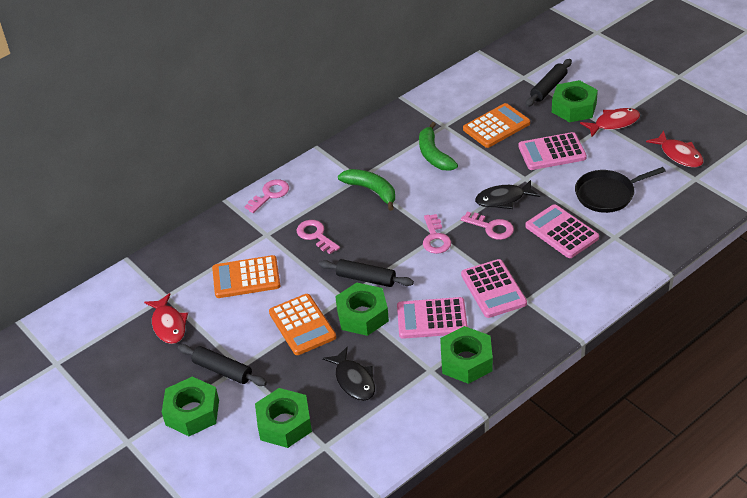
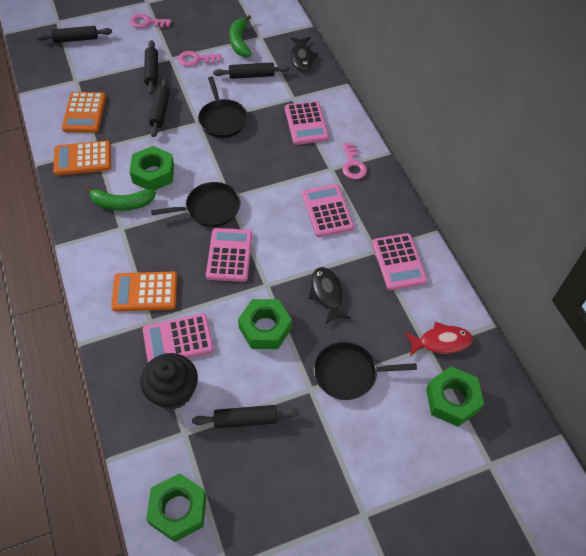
black cupcake: none = 0 -> [140,353,198,410] = 1
black pan: [575,167,665,213] = 1 -> [151,182,240,227] [198,77,248,138] [314,342,417,400] = 3
black rolling pin: [178,344,267,386] [319,259,414,287] [525,59,572,107] = 3 -> [36,26,112,43] [144,40,158,94] [149,78,170,137] [192,405,299,428] [213,62,290,79] = 5
green nut: [162,377,219,436] [255,388,312,448] [335,282,389,336] [440,326,493,384] [552,80,598,122] = 5 -> [130,146,174,190] [146,473,206,542] [238,299,292,349] [426,366,484,427] = 4
pink calculator: [397,297,468,339] [461,259,527,318] [518,132,587,170] [525,204,599,258] = 4 -> [143,313,214,363] [206,228,252,282] [285,101,329,145] [302,184,354,237] [372,233,428,290] = 5
pink key: [244,179,289,213] [297,220,340,254] [423,214,451,254] [461,211,514,240] = 4 -> [130,14,171,28] [178,51,221,66] [342,143,367,179] = 3
red fish: [144,293,188,344] [580,108,640,137] [646,131,703,167] = 3 -> [405,322,473,356] = 1

